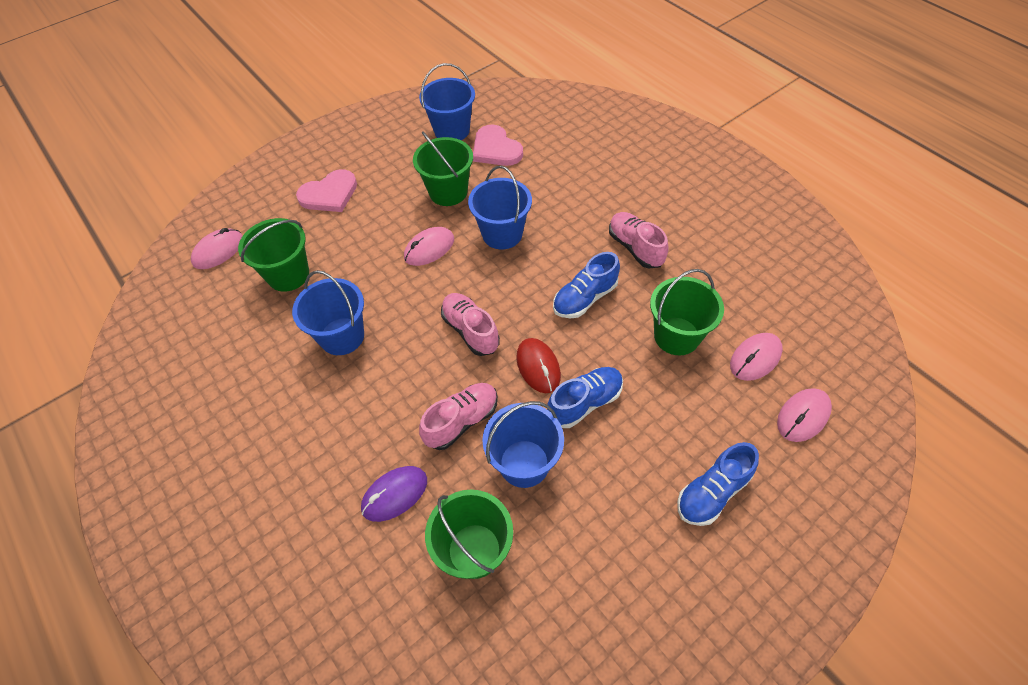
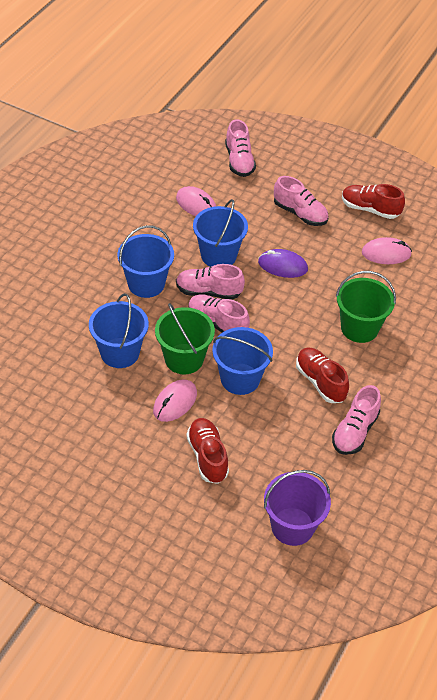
blue shoe: [547,367,623,428] [553,252,620,318] [677,442,759,526] = 3 -> none = 0
green bucket: [238,218,309,292] [413,131,473,206] [425,489,513,579] [650,269,724,355] = 4 -> [155,303,215,374] [336,271,396,343] = 2
pink heart: [296,169,357,212] [473,125,523,166] = 2 -> none = 0
pink mouse: [191,228,243,269] [404,227,454,266] [730,333,783,381] [777,388,832,442] = 4 -> [153,379,197,422] [176,186,216,216] [362,237,412,264] = 3
pink shoe: [419,383,498,450] [441,293,500,356] [609,212,669,269] = 3 -> [176,264,245,299] [188,294,250,333] [225,119,256,177] [274,176,329,226] [332,385,381,455] = 5
purple bucket: none = 0 -> [264,470,331,546] = 1
red mouse: [516,338,561,393] = 1 -> none = 0
red shoe: none = 0 -> [186,418,229,484] [296,348,349,403] [342,184,405,219] = 3

